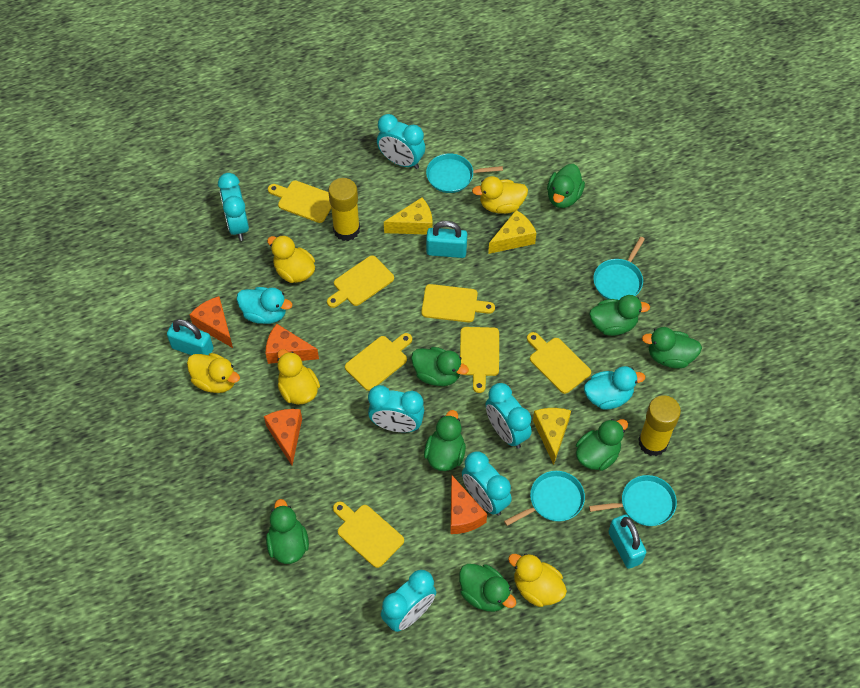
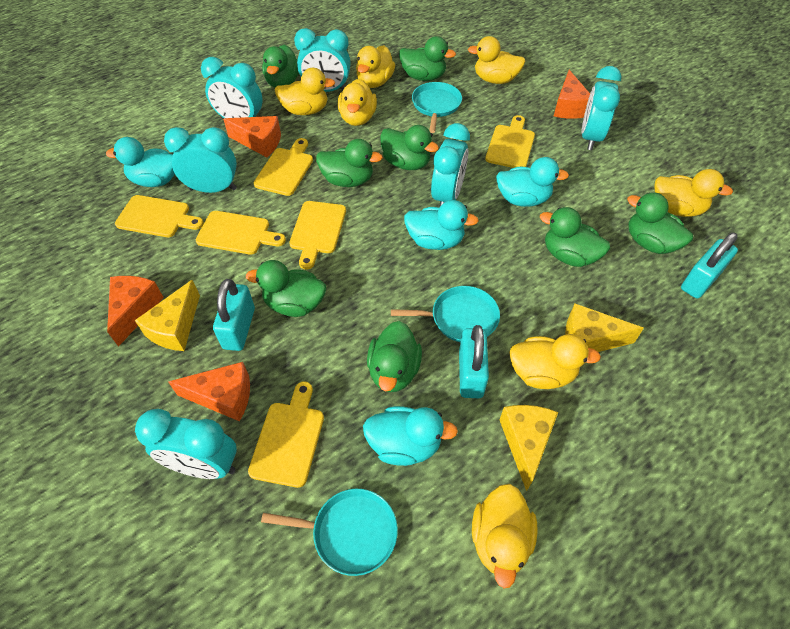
turquoise duck: [237,287,292,324] [584,366,645,410] = 2 -> [106,137,175,187] [363,406,458,466] [404,200,479,250] [496,157,569,207] = 4
turquoise pan: [426,153,503,193] [504,471,585,526] [589,475,677,526] [593,237,645,300] = 4 -> [261,489,398,576] [391,286,500,342] [412,82,462,133] = 3
yellow cutting board: [268,180,331,223] [327,255,394,308] [333,501,404,568] [345,333,412,391] [421,284,495,323] [460,327,499,393] [527,332,591,394] = 7 -> [115,195,204,237] [196,211,286,255] [248,382,324,488] [254,138,313,196] [289,201,346,269] [485,115,535,168] = 6
yellow duck: [187,353,240,393] [267,235,315,283] [277,349,320,405] [472,176,528,214] [508,553,567,607] = 5 -> [275,68,335,115] [338,79,377,126] [356,45,395,88] [468,36,526,84] [472,484,538,588] [509,334,601,389] [654,169,733,217] = 7
yellow glue stick: [328,178,360,241] [638,395,681,456] = 2 -> none = 0

